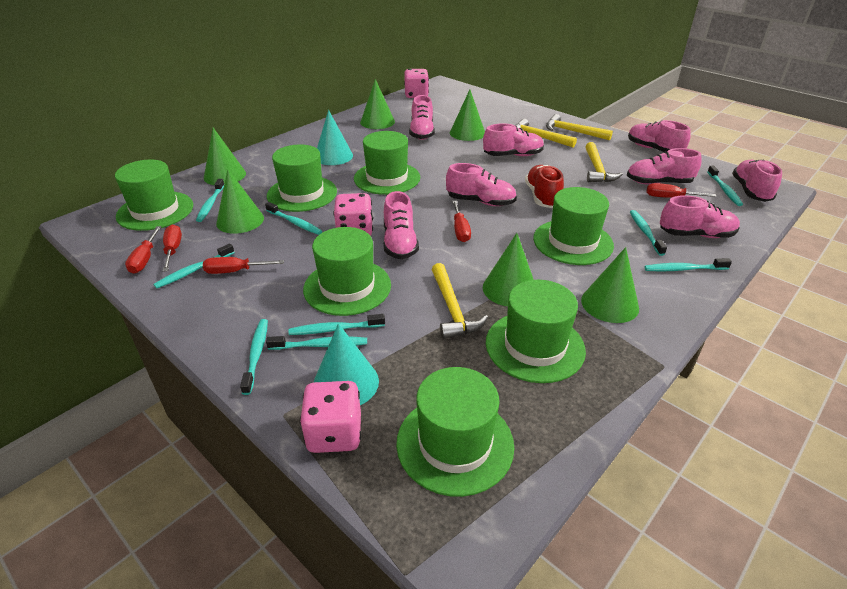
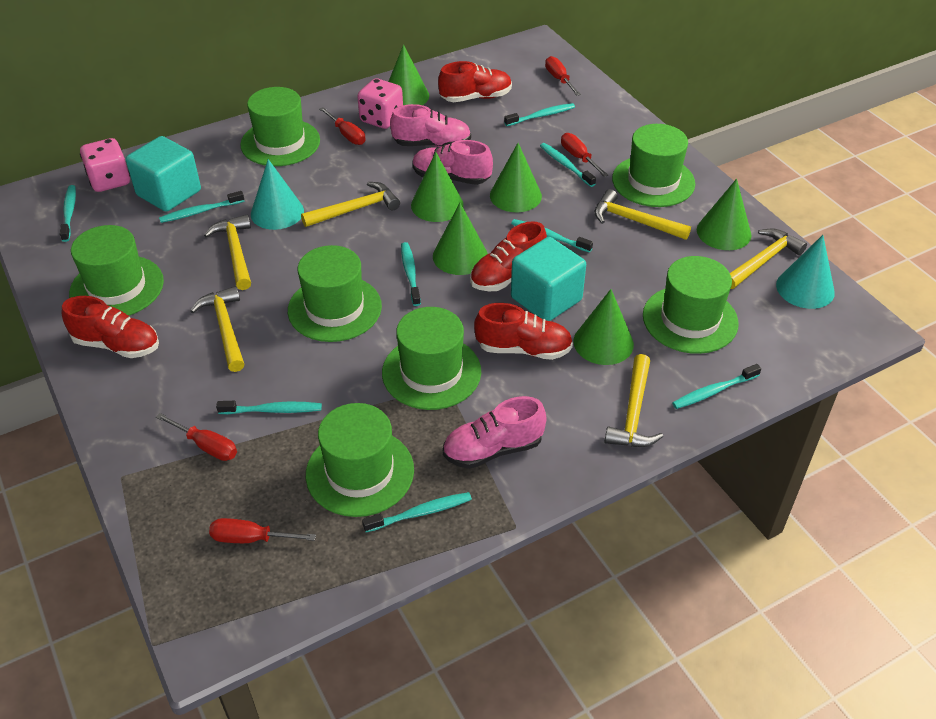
pink dice: [300,381,361,453] [333,193,373,236] [404,69,429,98] = 3 -> [80,138,130,192] [357,78,403,129] = 2
pink shoe: [384,191,419,259] [409,95,435,140] [446,163,517,206] [483,123,544,156] [627,148,702,185] [628,120,691,152] [660,195,740,238] [732,160,782,202] = 8 -> [390,104,471,147] [413,140,493,185] [443,396,547,469] = 3
red shoe: [525,165,564,208] = 1 -> [62,296,159,358] [438,61,512,102] [470,221,547,292] [474,303,573,360] = 4
turquoise cube: none = 0 -> [126,136,201,212] [511,237,586,321] = 2
yellow hammer: [431,263,488,339] [515,119,577,147] [546,114,613,140] [585,142,623,182] = 4 -> [190,286,244,372] [204,215,251,290] [301,182,400,227] [594,189,691,240] [604,354,663,447] [730,229,807,289] = 6

